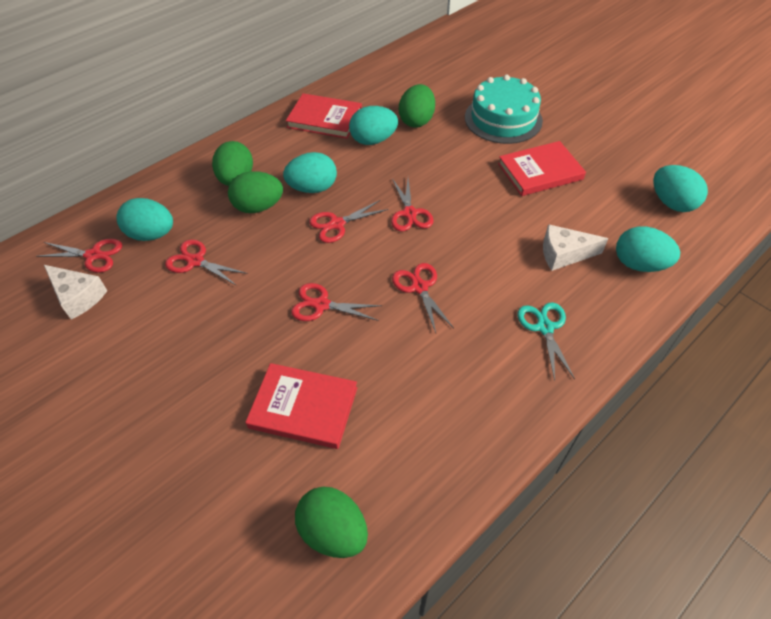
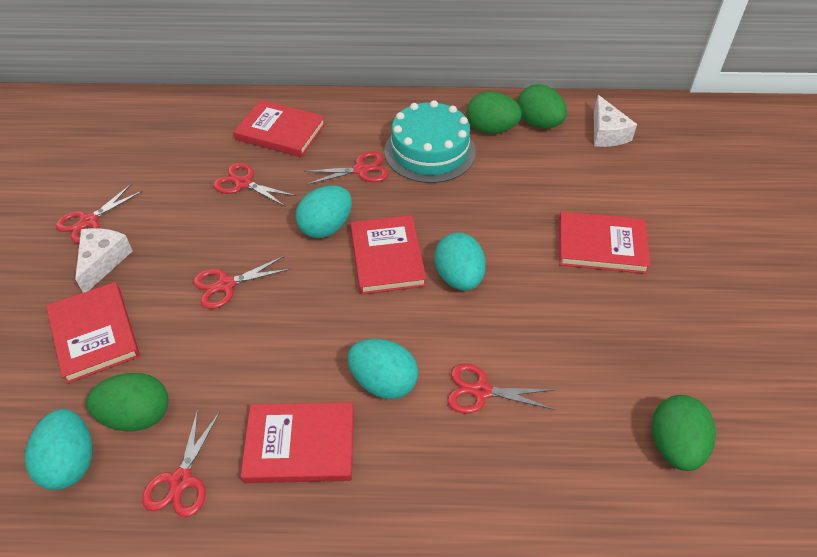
red book: [245,363,357,449] [286,93,362,139] [498,141,586,196] = 3 -> [46,282,140,384] [234,100,326,157] [241,402,354,483] [350,215,426,294] [559,212,651,274] = 5
turquoise egg: [116,198,173,241] [283,152,337,193] [349,106,398,145] [616,226,680,272] [653,165,708,212] = 5 -> [25,409,93,490] [295,185,352,238] [348,339,418,399] [434,232,486,291] = 4
turquoise scissors: [517,302,575,381] = 1 -> none = 0

